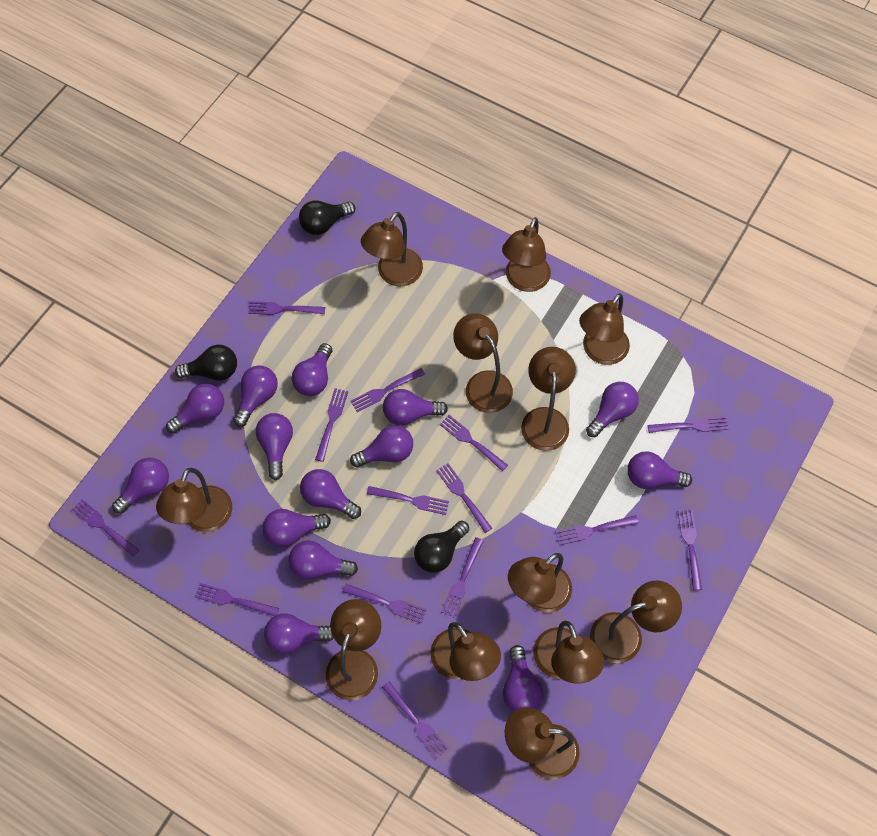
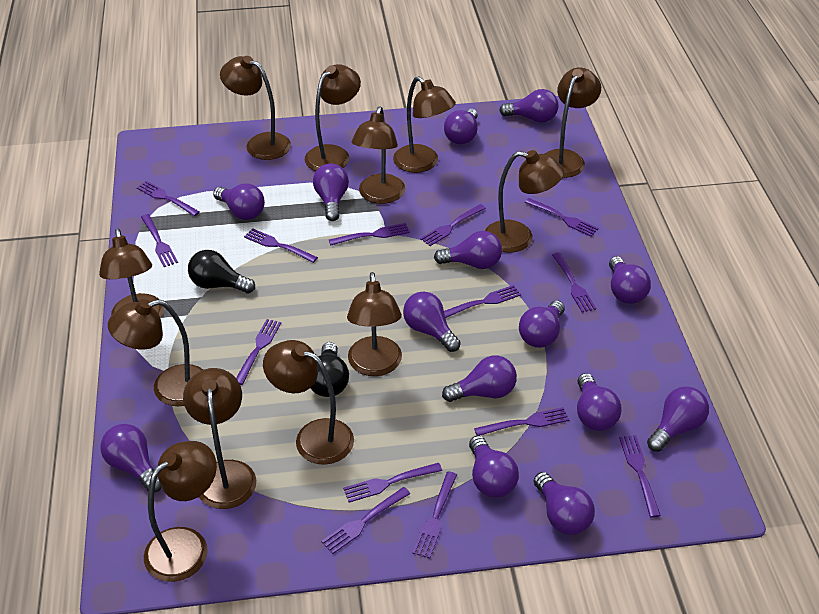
black light bulb: [175,345,237,381] [299,201,356,235] [414,521,469,573] = 3 -> [188,250,255,293] [311,342,349,397] = 2

